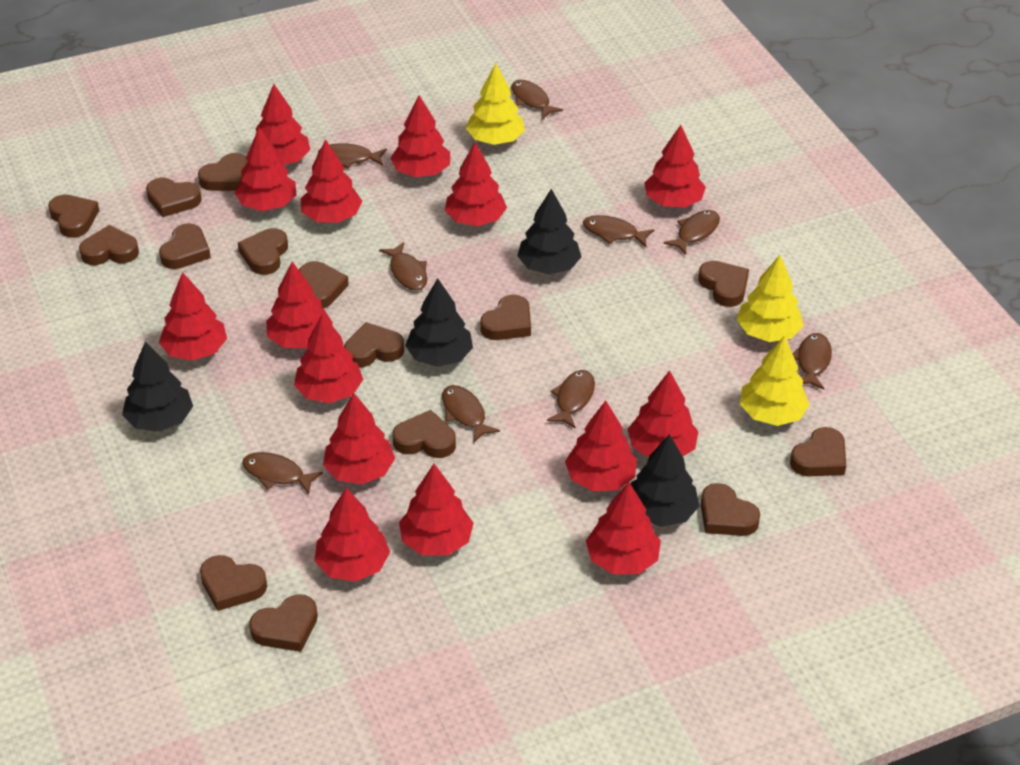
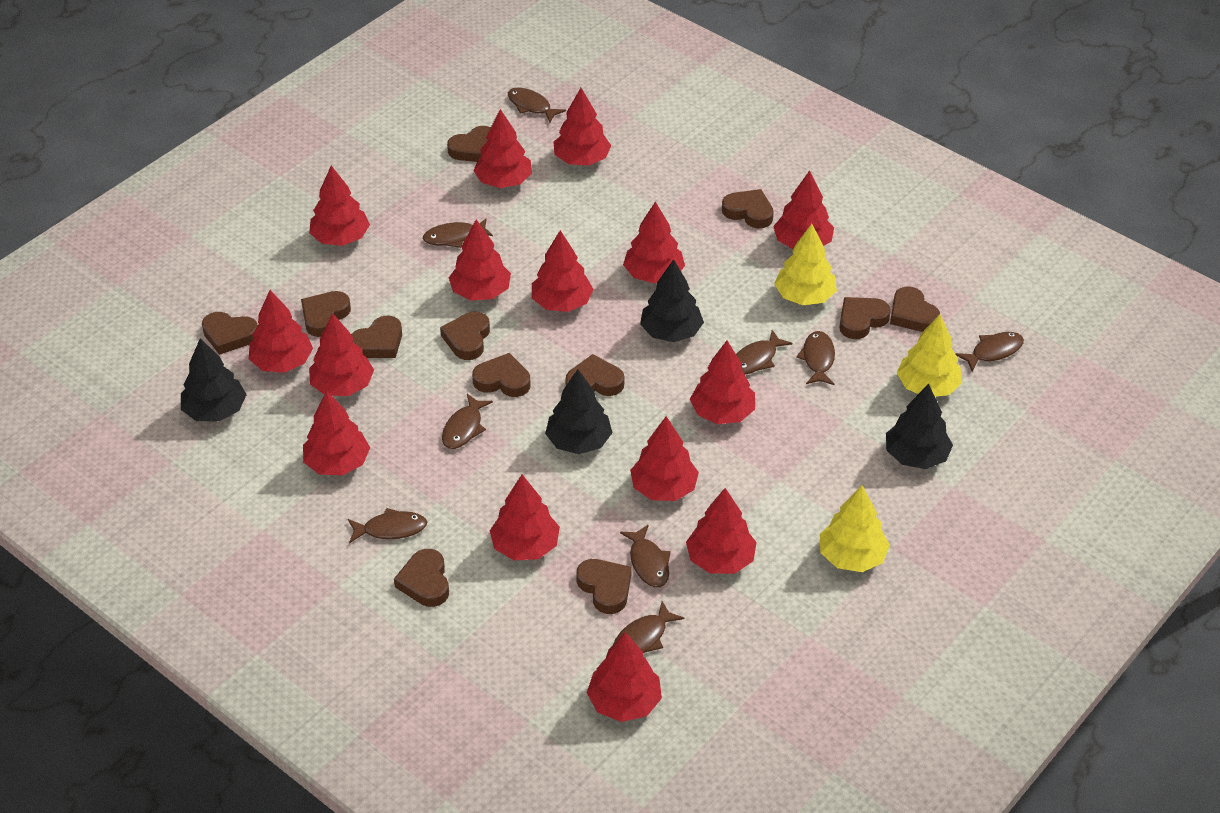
brown heart: [48,195,99,238] [79,225,139,265] [146,178,202,217] [159,223,211,269] [198,153,248,191] [200,555,267,611] [238,228,288,275] [249,594,318,652] [299,261,349,308] [344,322,404,367] [393,410,456,458] [480,295,531,340] [698,261,749,307] [701,483,760,536] [790,427,846,476] = 15 -> [202,312,258,355] [301,291,351,337] [351,315,402,358] [394,549,449,607] [440,312,490,360] [447,126,491,162] [472,353,530,397] [566,354,624,396] [576,559,632,614] [722,189,774,228] [839,297,891,339] [890,286,940,332] = 12

